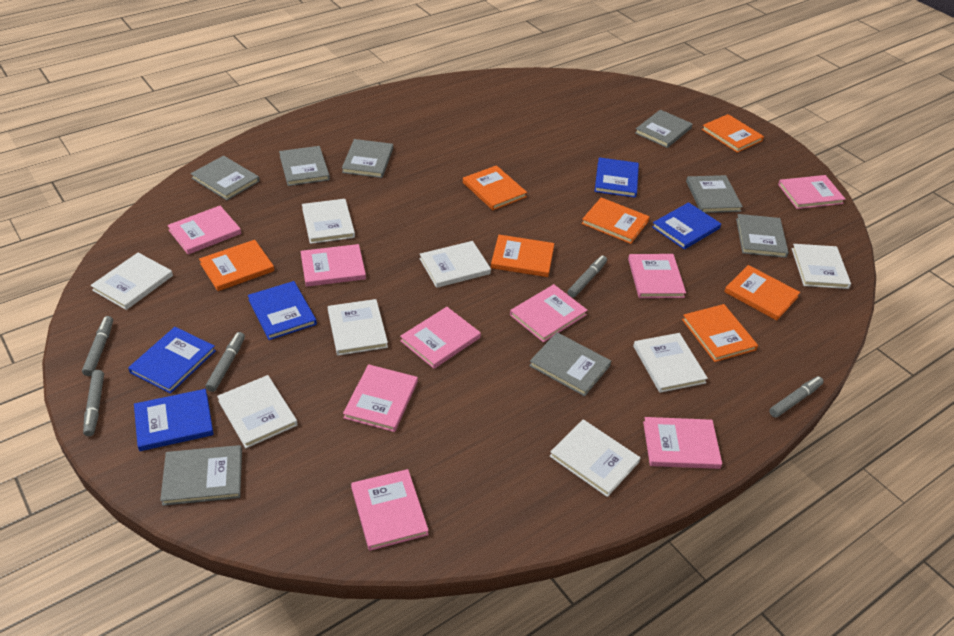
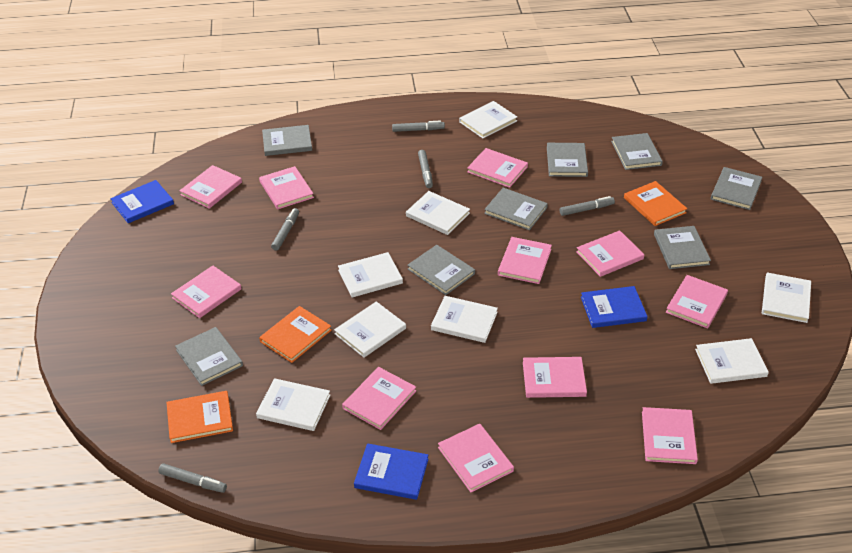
blue book: [128,327,216,394] [134,389,214,451] [248,281,317,340] [594,157,639,198] [652,202,721,250] = 5 -> [110,180,174,223] [354,443,429,500] [581,286,648,328] = 3
orange book: [199,240,274,291] [463,165,527,210] [491,235,554,277] [581,197,650,244] [682,304,758,362] [702,114,764,153] [724,265,800,321] = 7 -> [166,391,233,443] [259,306,332,363] [624,181,687,226] = 3
pink book: [167,206,241,254] [301,244,366,287] [343,364,418,432] [351,469,429,551] [400,307,481,369] [510,284,588,342] [628,254,686,298] [643,417,722,469] [778,175,845,209] = 9 -> [171,266,242,318] [179,165,242,209] [259,166,314,209] [342,367,416,430] [438,423,514,492] [467,148,528,188] [498,237,552,284] [523,357,587,398] [576,230,644,277] [642,407,698,464] [666,275,728,329] = 11

